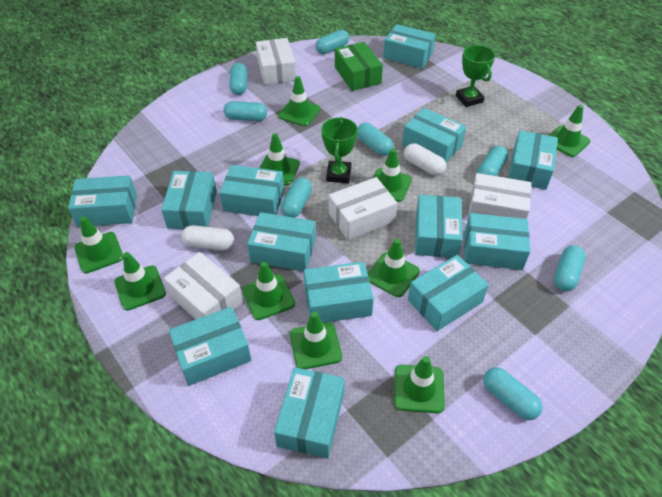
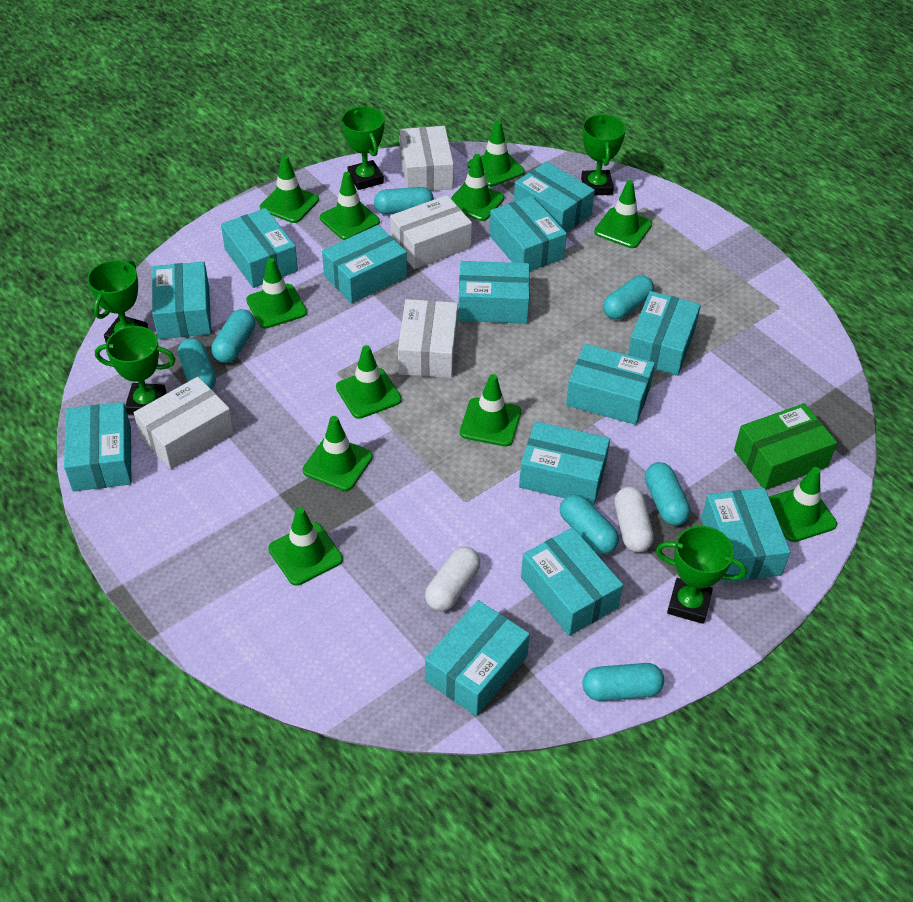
green traffic cone: [74,216,123,273] [114,252,166,311] [242,262,295,320] [260,133,300,186] [278,76,320,126] [290,312,342,369] [367,239,420,297] [373,148,412,202] [394,356,445,413] [548,105,590,157] = 10 -> [246,258,307,329] [260,155,319,223] [268,507,343,586] [303,416,373,491] [320,172,380,240] [336,345,402,419] [451,154,504,221] [460,374,521,447] [467,121,525,187] [594,180,652,248] [769,467,837,542] = 11
green trophy: [321,117,358,183] [456,45,495,107] = 2 -> [87,260,148,342] [95,326,176,415] [341,106,384,190] [581,114,626,195] [656,526,747,624] = 5
turquoise capsule: [223,101,267,121] [229,63,248,95] [281,178,312,218] [315,30,349,54] [357,123,393,156] [477,146,508,176] [483,367,543,420] [554,245,586,291] = 8 -> [178,338,216,389] [211,309,256,363] [374,187,434,215] [560,494,619,554] [582,663,664,701] [603,275,654,320] [645,462,690,526] = 7

